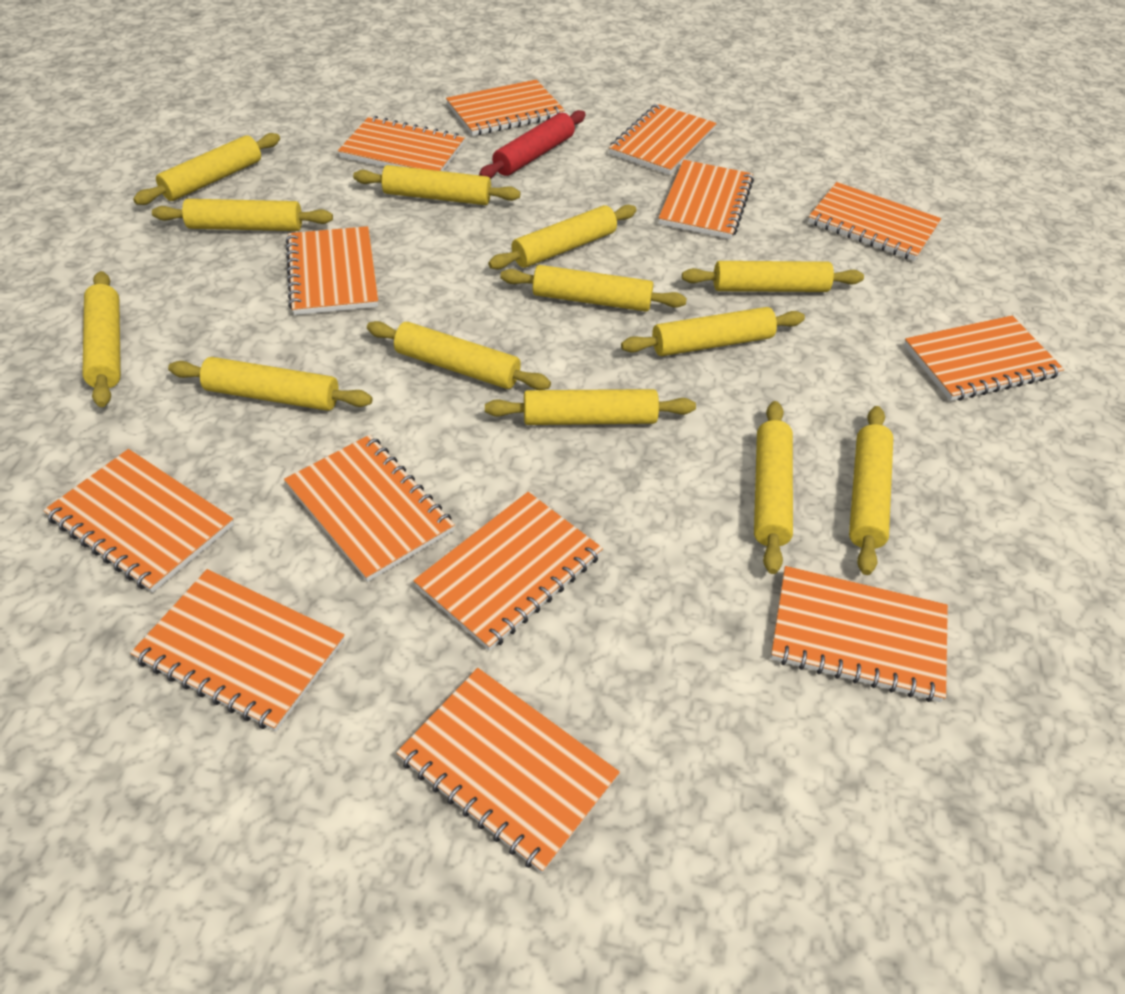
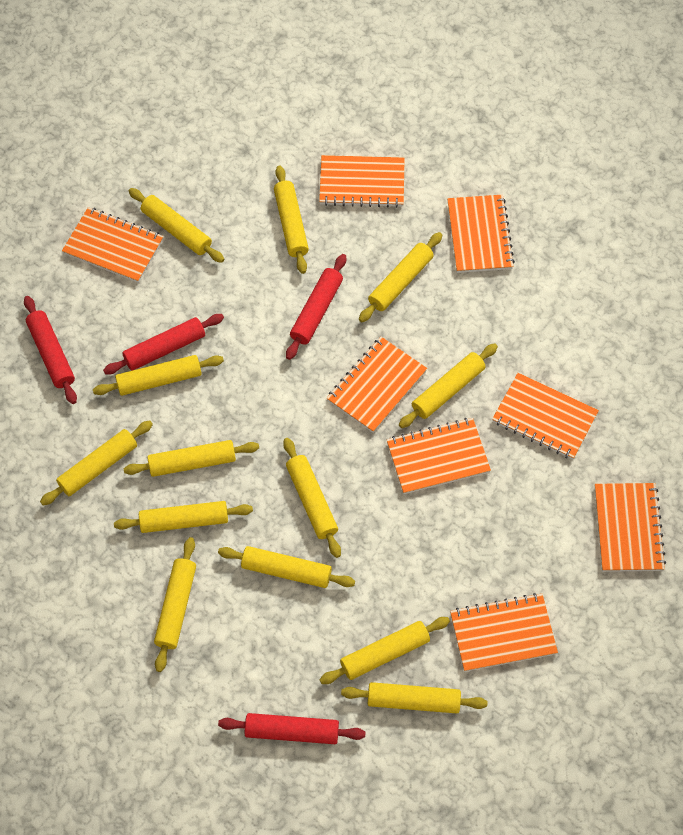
orange notebook: [43,449,234,593] [130,569,345,731] [284,435,455,582] [286,226,378,315] [338,116,465,171] [396,668,620,873] [413,492,603,651] [446,80,565,136] [609,104,717,175] [658,160,754,239] [771,566,948,702] [808,182,941,261] [904,316,1064,401] = 13 -> [62,207,164,283] [319,155,405,208] [327,337,427,433] [387,418,491,494] [447,195,515,273] [450,593,558,672] [492,373,599,460] [595,483,666,572] = 8
red rolling pin: [479,110,586,179] = 1 -> [24,296,77,404] [103,314,224,374] [218,713,366,744] [286,254,346,360] = 4

